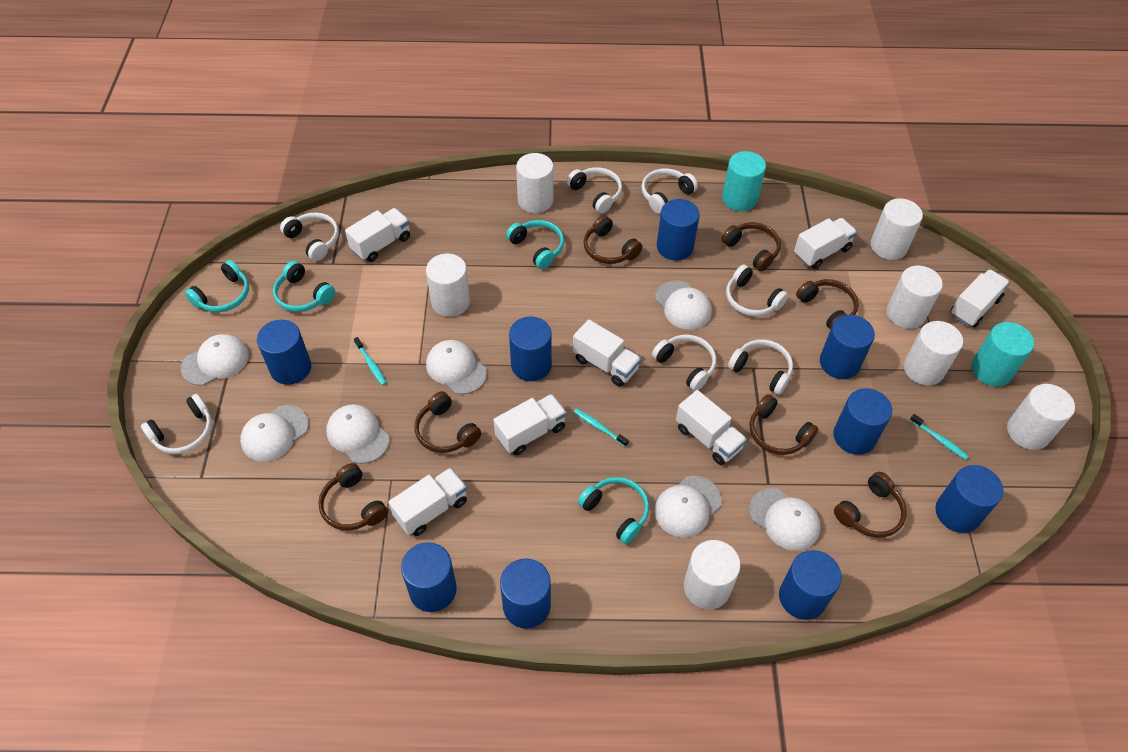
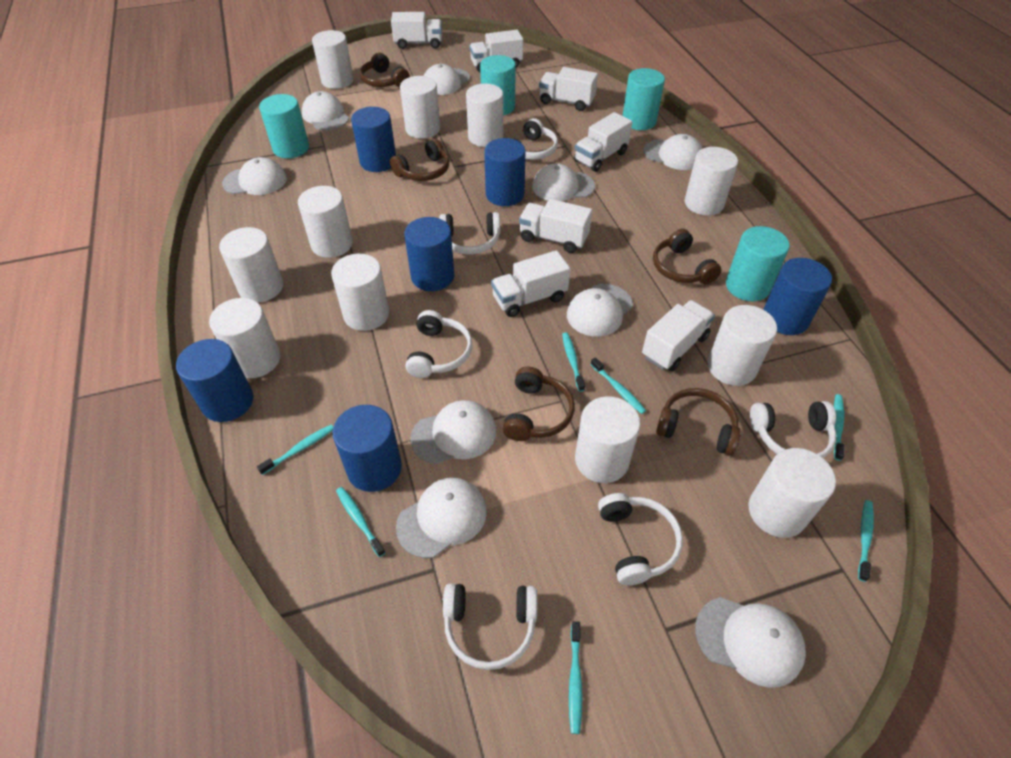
blue cylinder: [257,320,311,385] [401,542,457,612] [500,559,551,629] [509,317,552,381] [657,199,700,260] [779,550,842,620] [820,315,875,379] [834,388,892,455] [935,465,1003,533] = 9 -> [176,339,254,422] [332,405,402,492] [351,107,396,172] [404,217,455,291] [484,138,526,206] [763,258,832,335] = 6
brown headphones: [318,463,388,530] [414,391,481,453] [583,215,642,264] [721,222,781,271] [750,394,818,455] [796,279,859,330] [834,472,907,538] = 7 -> [360,53,410,87] [390,138,449,181] [503,366,575,441] [653,229,721,284] [656,388,741,456] = 5
turquoise cylinder: [722,151,766,211] [971,322,1034,387] = 2 -> [259,94,309,158] [480,55,516,116] [623,68,665,130] [726,226,790,301] = 4
turquoise headphones: [185,260,249,312] [273,261,335,312] [506,220,564,269] [578,477,649,544] = 4 -> none = 0
turquoise toothbrush: [354,337,387,385] [574,408,629,447] [910,414,969,460] = 3 -> [257,425,333,475] [336,487,385,557] [562,333,585,392] [569,621,583,734] [590,357,646,414] [834,394,845,461] [858,500,874,582] = 7
white cap: [181,334,249,386] [240,405,309,462] [326,404,389,464] [426,340,487,394] [654,476,722,538] [655,280,712,330] [749,488,821,551] = 7 -> [222,157,287,195] [302,91,349,131] [396,478,487,558] [410,400,496,464] [424,64,470,95] [532,163,595,201] [567,284,633,337] [643,134,702,170] [695,597,806,688] = 9
white cylinder: [426,254,470,317] [516,153,553,213] [684,540,741,609] [870,199,923,260] [886,265,943,329] [904,321,963,385] [1007,384,1075,450] = 7 -> [209,298,280,378] [219,227,283,303] [298,186,353,258] [312,30,354,89] [331,254,389,331] [400,76,440,139] [466,84,503,147] [575,396,640,483] [685,147,738,215] [708,305,777,386] [748,448,836,538] = 11
white headphones: [141,394,212,454] [280,212,339,261] [567,167,622,213] [641,168,698,213] [652,334,717,391] [726,264,788,316] [728,339,793,395] = 7 -> [406,310,472,378] [439,212,500,255] [443,584,537,670] [512,118,558,160] [598,493,683,585] [750,401,836,458] = 6

